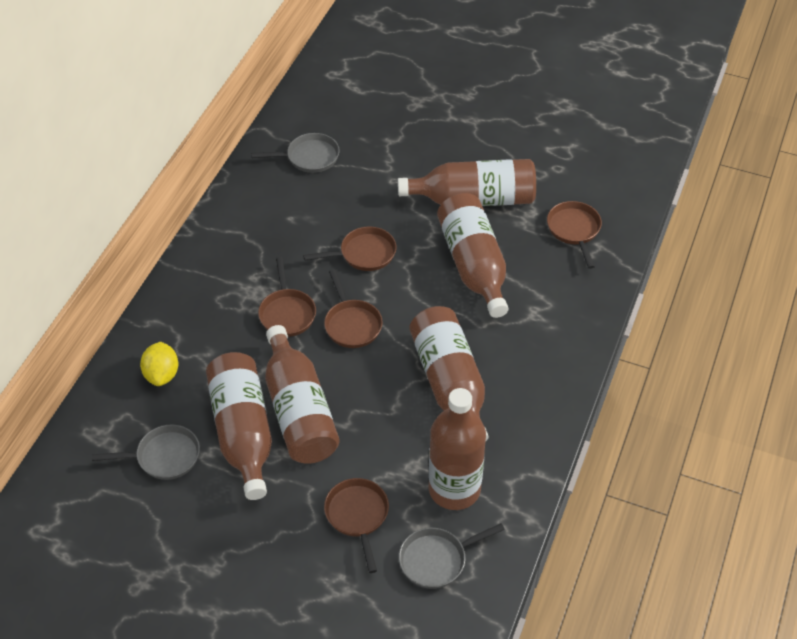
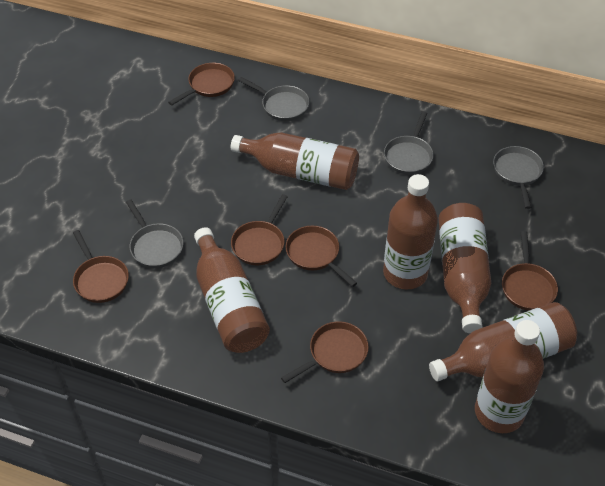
brown pan: [258,257,316,337] [303,227,396,271] [324,269,383,348] [324,478,389,573] [547,201,602,269] = 5 -> [73,230,129,303] [168,63,235,105] [231,194,287,265] [281,321,369,383] [285,226,357,287] [502,231,558,311] = 6
grey pan: [92,425,200,480] [251,133,340,173] [399,523,505,589] = 3 -> [126,200,184,268] [238,77,310,121] [384,111,434,175] [493,146,544,209] = 4
yellow lemon: [140,342,179,386] = 1 -> none = 0

